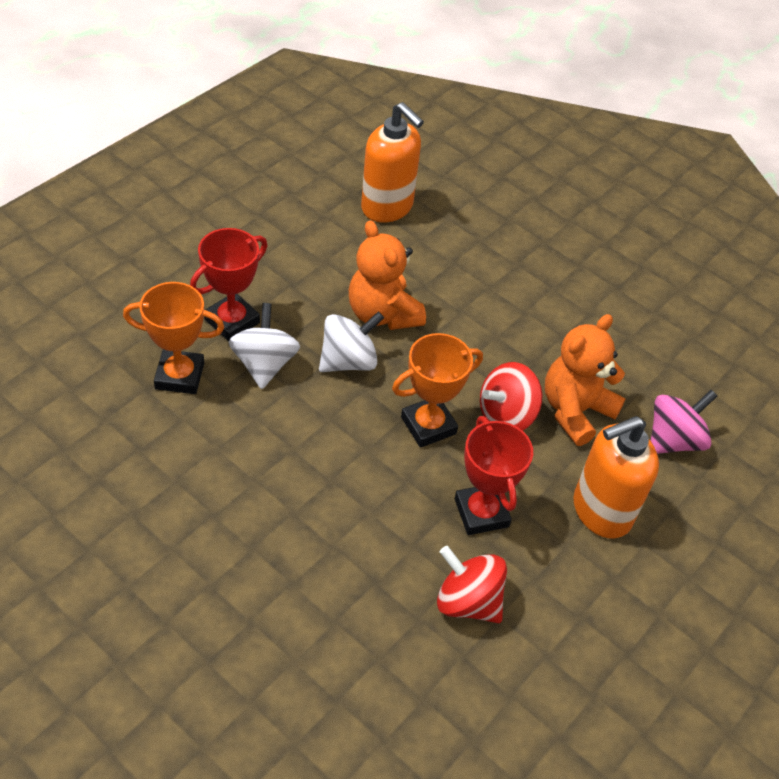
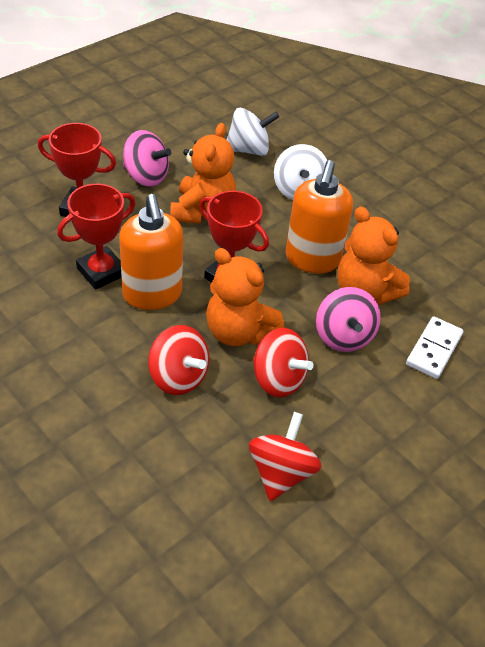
orange teddy bear: [349,220,426,330] [545,314,626,446] = 2 -> [170,123,236,224] [206,248,284,346] [337,206,410,305] = 3
orange trophy: [123,282,224,394] [392,333,483,448] = 2 -> none = 0
pink spinning top: [651,390,717,454] = 1 -> [123,130,171,187] [316,287,381,352] = 2
red spinning top: [437,546,507,623] [480,362,542,431] = 2 -> [148,325,209,395] [249,412,322,501] [253,328,314,397] = 3
red trophy: [190,228,267,341] [455,416,533,535] = 2 -> [38,123,116,217] [57,184,136,290] [200,191,269,283] = 3
white domino: none = 0 -> [406,316,464,379] = 1

